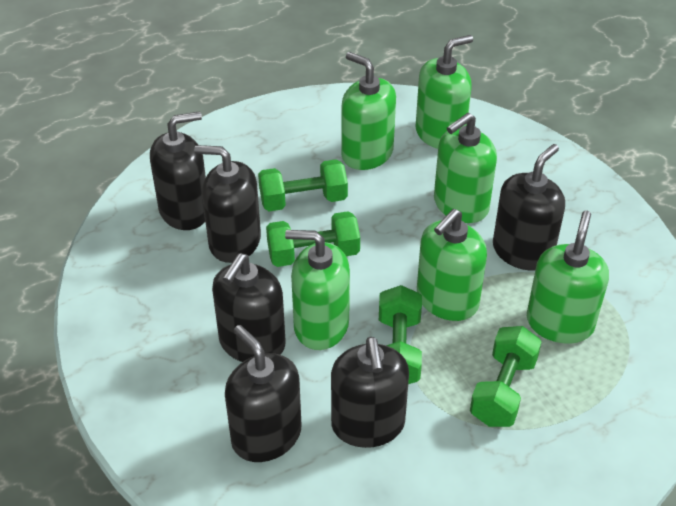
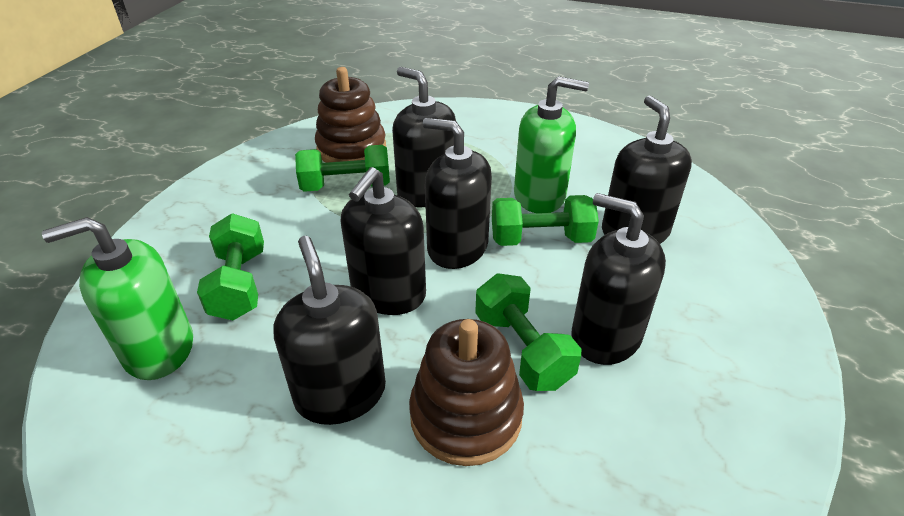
brown stacking toy: none = 0 -> [315,67,386,163] [409,319,524,466] = 2
green soap dispenser: [285,230,350,350] [341,52,396,170] [415,35,473,149] [417,209,487,321] [434,113,497,223] [527,211,609,344] = 6 -> [42,217,193,380] [514,76,589,213] = 2

